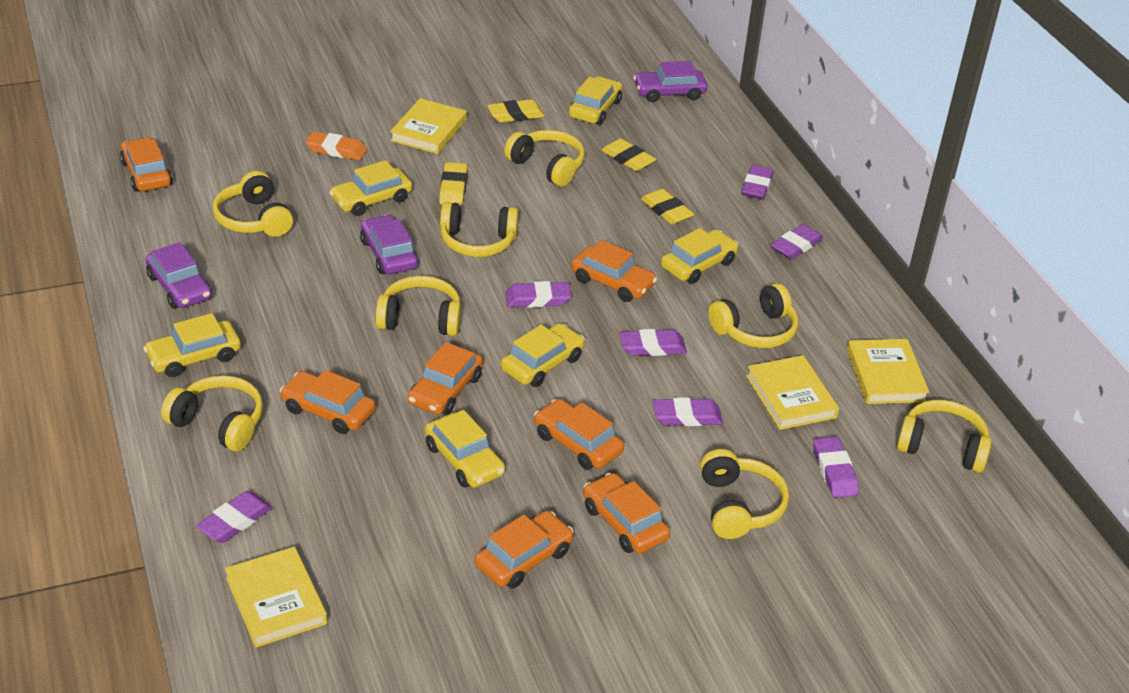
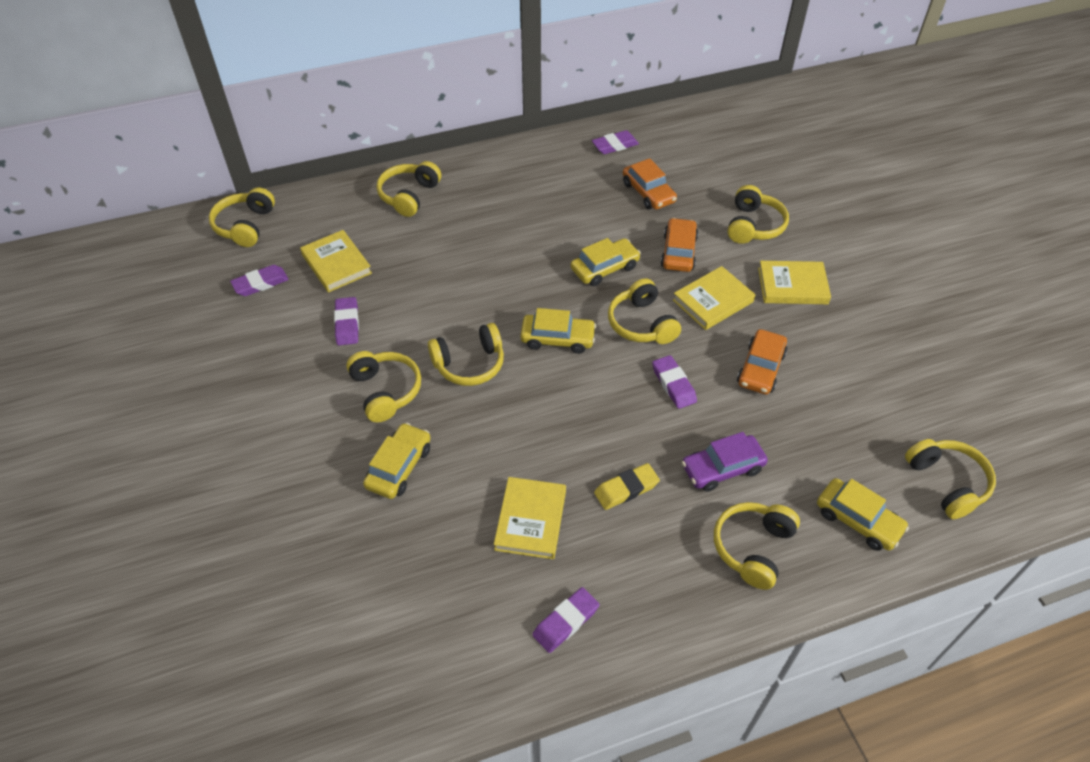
orange car: [120,137,173,191] [280,370,375,434] [408,342,483,415] [475,511,574,589] [534,399,624,470] [571,240,657,302] [583,473,670,554] = 7 -> [623,158,677,210] [660,218,698,272] [737,329,787,395] = 3
orange eraser: [305,131,367,160] = 1 -> none = 0
purple car: [146,242,212,309] [360,215,418,274] [633,61,707,102] = 3 -> [682,432,768,492] = 1
purple eraser: [196,491,272,543] [505,281,571,308] [620,329,687,356] [653,397,723,426] [742,165,774,199] [771,224,823,260] [813,437,859,498] = 7 -> [230,265,289,296] [334,297,359,345] [532,587,599,653] [592,130,639,154] [652,355,697,409] = 5
yellow car: [143,313,241,377] [329,160,412,216] [425,410,505,488] [501,323,585,387] [569,76,622,125] [661,228,738,284] = 6 -> [363,423,431,499] [520,308,596,354] [571,238,641,286] [817,478,909,551] = 4
yellow eraser: [439,162,468,206] [487,99,545,122] [601,138,656,171] [641,189,694,225] = 4 -> [594,463,660,510] = 1

